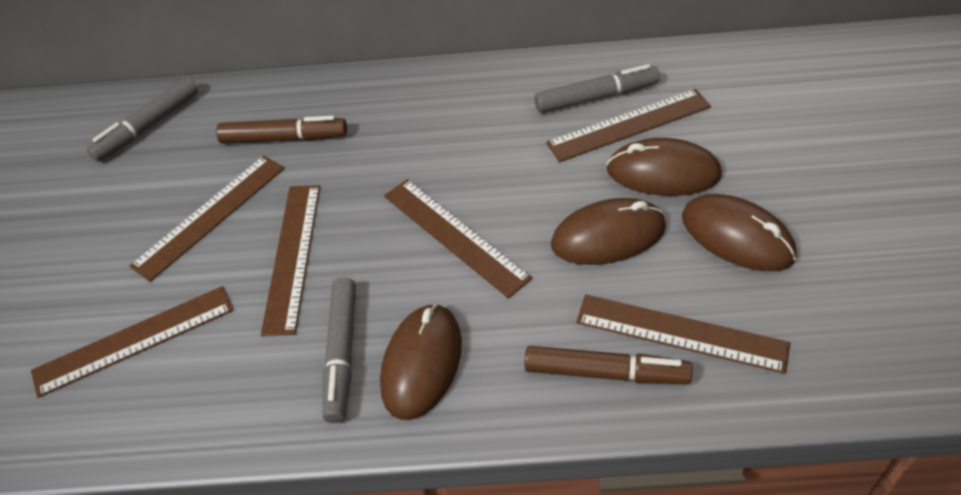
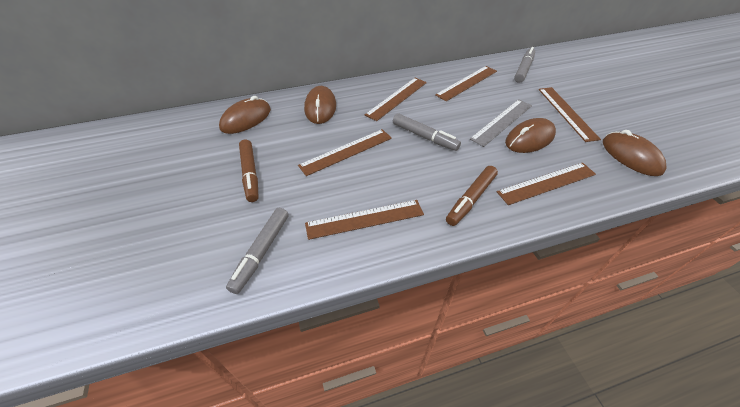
grey ruler: none = 0 -> [470,99,532,147] = 1

